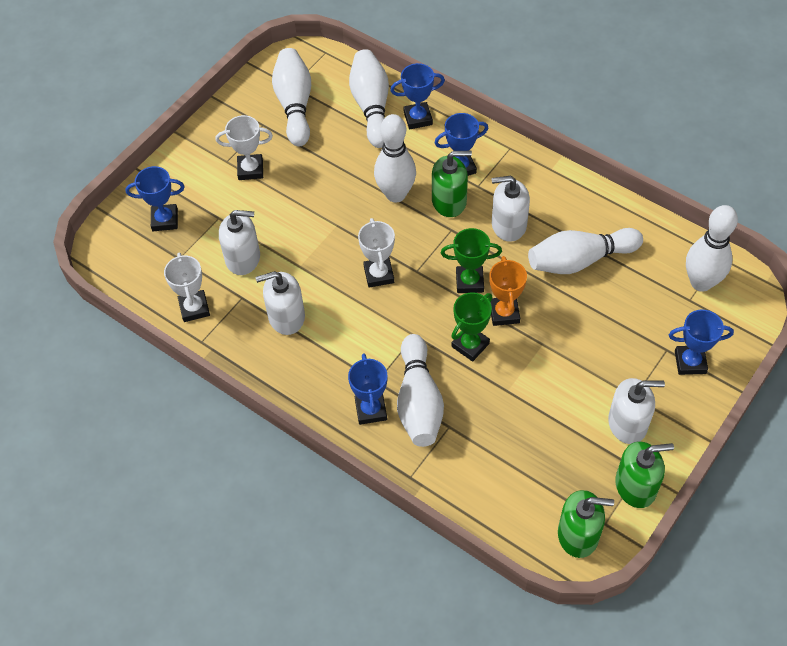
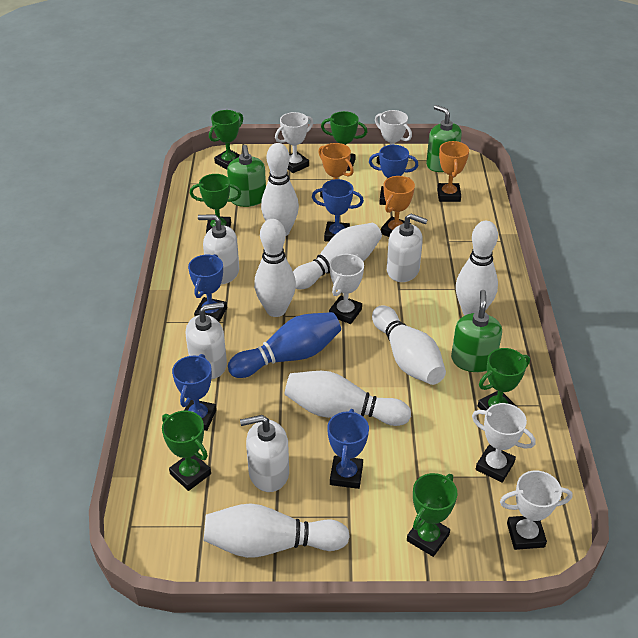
blue bowling pin: none = 0 -> [228,312,341,378] = 1
green trophy: [441,228,502,293] [451,292,492,362] = 2 -> [162,411,211,491] [190,174,241,233] [209,110,243,169] [321,111,367,171] [407,473,457,557] [478,348,530,411] = 6
orange trophy: [489,256,527,326] = 1 -> [318,143,354,198] [381,176,415,237] [437,141,469,202] = 3
white bowling pin: [272,48,311,146] [349,49,389,148] [374,114,416,202] [397,334,444,447] [528,228,643,274] [686,205,738,292] = 6 -> [204,503,350,558] [254,219,296,317] [261,143,299,236] [284,371,411,426] [293,223,382,289] [372,305,446,385] [456,221,498,316] = 7
white trophy: [164,252,210,322] [216,115,273,180] [358,218,395,288] = 3 -> [275,112,313,173] [329,254,364,324] [375,110,412,165] [472,403,536,483] [500,470,573,550] = 5

